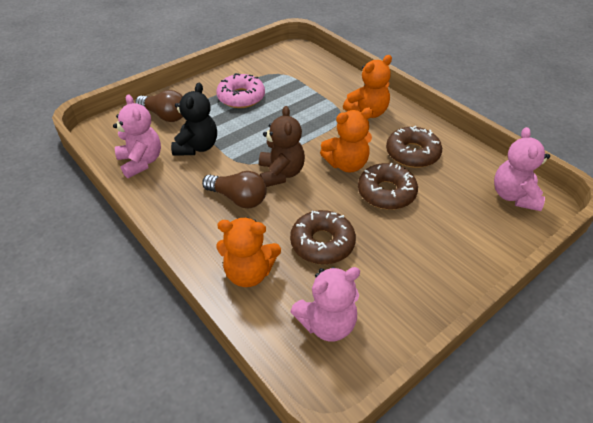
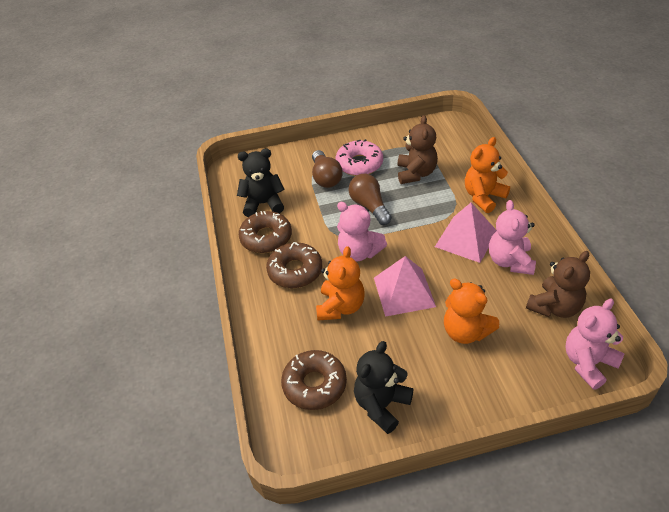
black teddy bear: [171,83,217,156] = 1 -> [237,149,285,217] [354,341,414,434] = 2
brown teddy bear: [259,106,305,187] = 1 -> [397,115,438,184] [526,251,590,318] = 2
pink pyramid: none = 0 -> [374,256,436,317] [435,203,497,263] = 2

